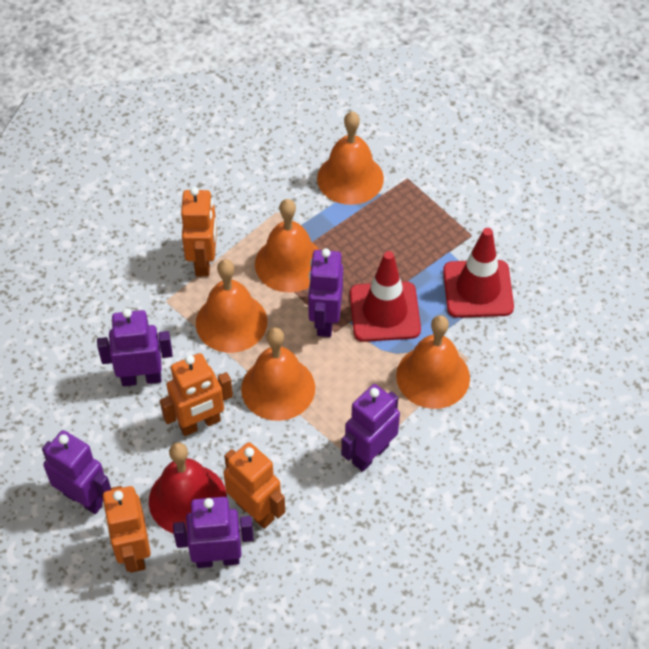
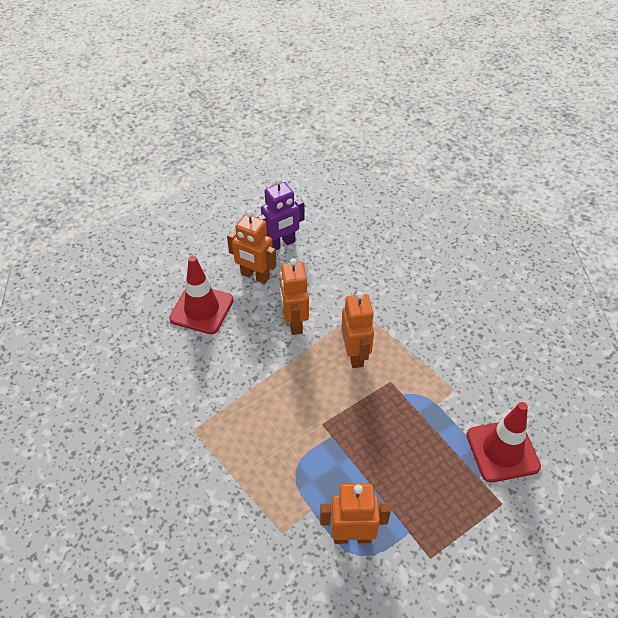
orange bell: [196,259,267,353] [241,327,315,421] [255,199,320,292] [317,111,384,205] [396,315,470,409] = 5 -> none = 0
purple robot: [42,430,111,514] [97,308,173,386] [173,497,254,568] [308,248,343,337] [341,384,400,472] = 5 -> [257,178,305,250] = 1
red bell: [149,442,227,534] = 1 -> none = 0

